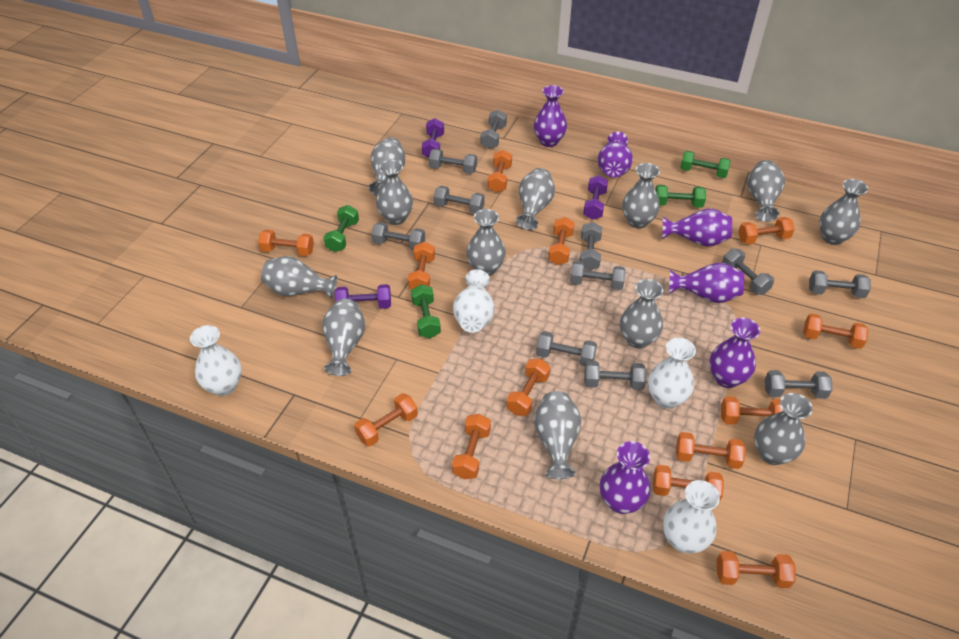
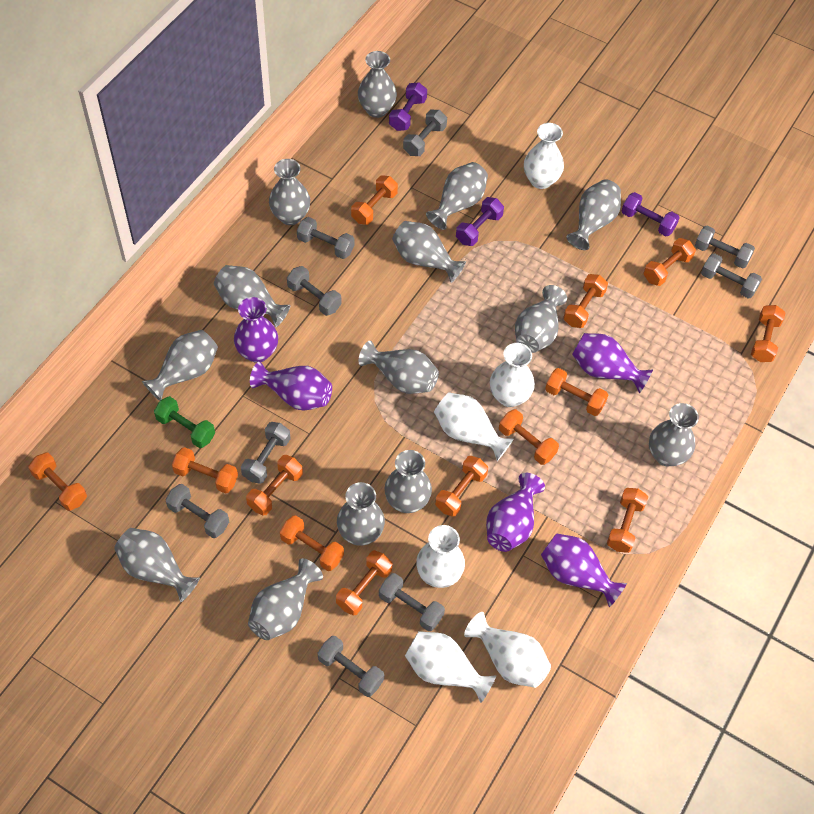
green dumbbell: [324,205,359,252] [411,284,441,338] [655,185,706,208] [680,151,731,178] = 4 -> [154,396,215,448] = 1
grey dumbbell: [371,222,425,250] [429,149,477,174] [434,186,485,214] [481,110,507,149] [536,331,597,366] [570,261,626,290] [579,222,602,271] [584,361,646,390] [722,249,774,295] [765,370,833,399] [809,270,871,298] = 11 -> [165,484,229,538] [241,422,291,484] [287,266,341,316] [297,217,354,259] [318,636,384,697] [379,573,445,631] [403,110,447,156] [695,226,755,269] [701,253,762,299] = 9
grey vase: [261,256,337,299] [322,299,365,376] [369,137,406,196] [376,160,413,225] [466,209,506,276] [516,168,555,230] [534,391,581,479] [620,279,663,349] [622,163,660,228] [747,160,785,222] [754,393,813,465] [819,179,868,245] = 12 -> [114,528,200,602] [142,330,218,401] [214,265,290,327] [248,558,323,640] [269,159,310,225] [337,482,385,546] [358,51,397,118] [359,341,439,394] [385,450,432,513] [392,221,466,283] [426,162,488,230] [515,285,567,353] [566,179,621,250] [649,403,699,467] = 14
purple vase: [534,85,567,147] [598,131,633,178] [600,441,651,514] [663,208,732,247] [669,262,744,303] [709,318,760,388] = 6 -> [234,297,278,363] [250,362,332,411] [486,473,545,552] [541,533,627,607] [572,333,653,393] = 5
white vase: [190,325,242,396] [453,269,495,333] [648,338,696,409] [663,480,720,553] = 4 -> [405,631,496,703] [416,525,465,588] [434,392,514,461] [464,612,551,688] [490,343,535,407] [524,123,564,189] = 6

